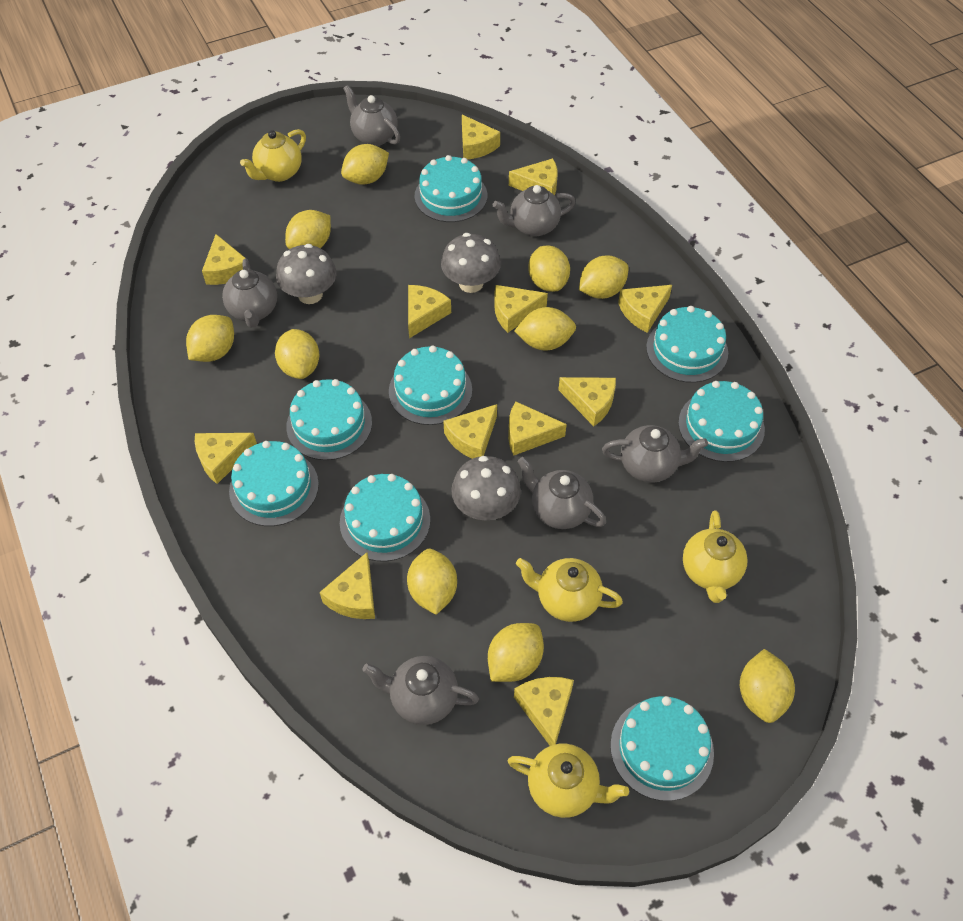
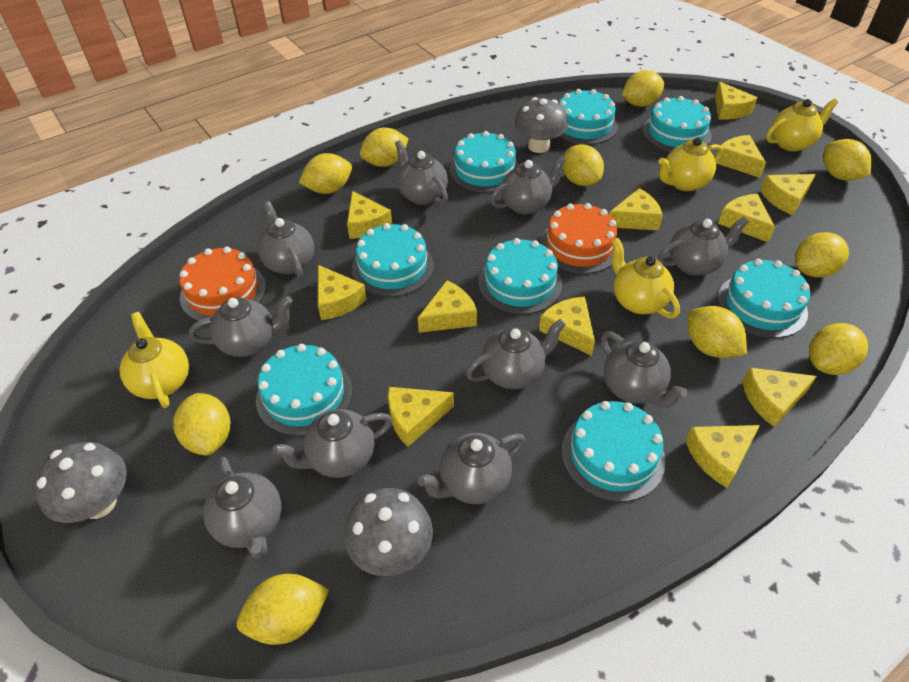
grey teapot: [222,259,277,328] [343,85,400,146] [362,656,479,725] [493,185,575,237] [518,457,606,529] [602,425,708,483] = 6 -> [189,296,293,357] [203,457,281,558] [258,201,314,278] [273,409,393,478] [395,140,448,205] [418,433,526,504] [466,319,566,389] [490,156,567,215] [601,331,687,408] [659,217,749,276] = 10
orange cake: none = 0 -> [179,247,266,321] [540,203,618,274] = 2

